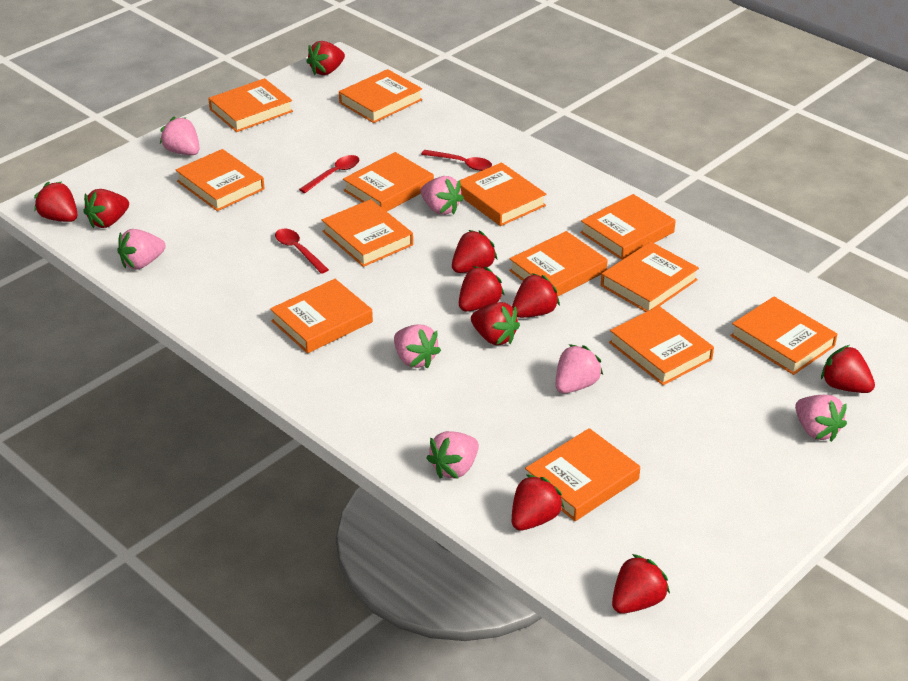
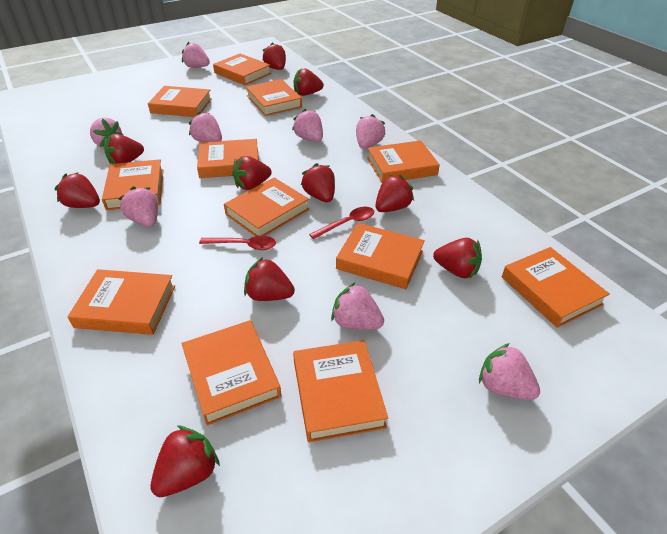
orange book: [176,149,264,211] [208,78,293,132] [270,279,373,353] [322,199,413,267] [339,69,423,123] [343,152,434,211] [457,162,546,226] [509,231,608,296] [525,428,640,521] [580,194,676,260] [601,242,699,312] [609,306,714,385] [730,297,837,375] = 13 -> [68,269,175,335] [102,159,163,210] [148,86,212,117] [182,320,281,426] [197,139,259,178] [213,54,271,85] [224,178,309,236] [246,79,302,116] [293,340,388,442] [336,223,425,289] [367,140,440,183] [502,247,610,328] = 12
pink strawberry: [117,229,166,269] [160,117,200,155] [394,324,441,369] [421,176,464,215] [427,431,479,479] [556,344,603,394] [795,395,847,442] = 7 -> [90,118,123,148] [118,187,158,227] [182,42,210,68] [189,112,222,142] [292,109,323,142] [331,283,384,330] [356,114,386,149] [479,343,540,400] = 8
red spoon: [275,229,329,274] [299,155,359,193] [421,150,492,171] = 3 -> [199,236,276,250] [309,207,374,239] = 2

